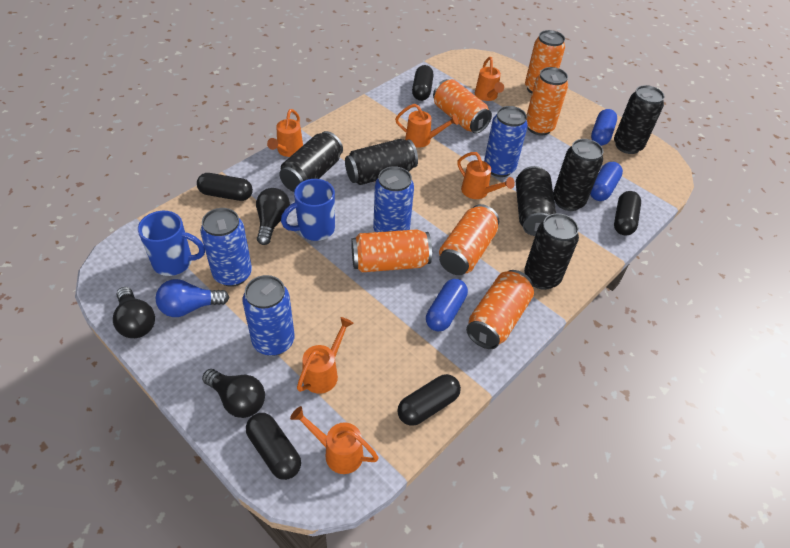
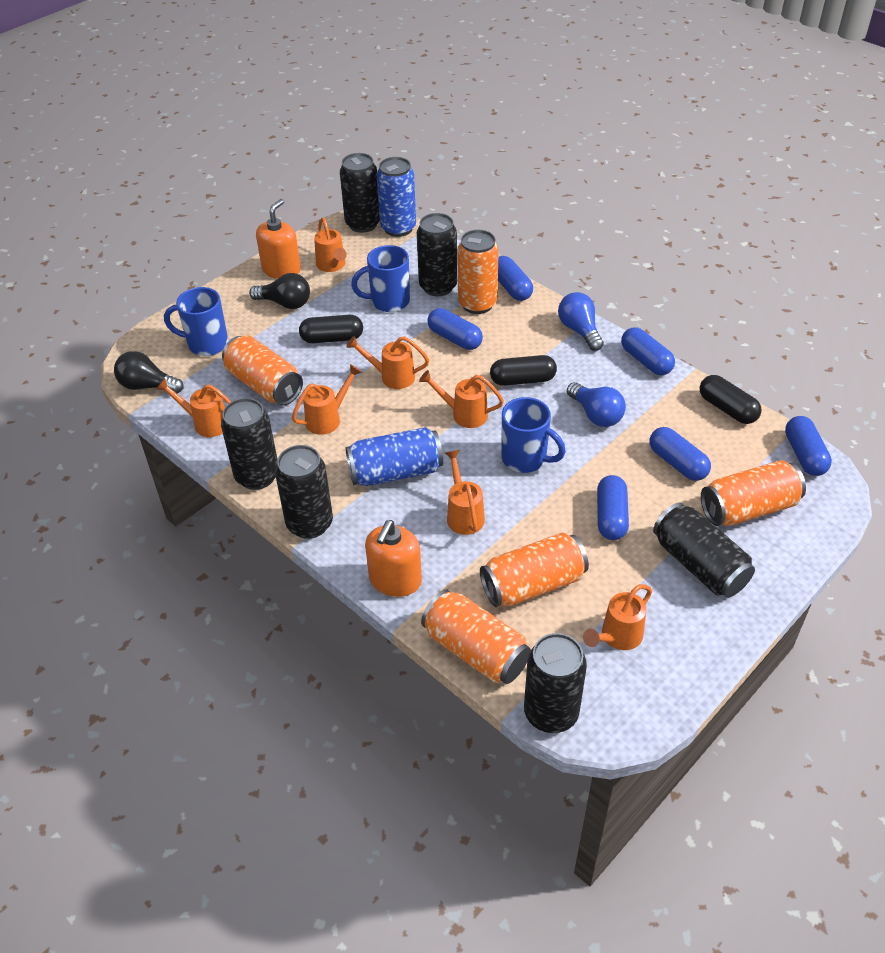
black capsule: [197,173,253,201] [246,413,301,480] [397,374,461,426] [412,65,434,101] [614,191,641,235] = 5 -> [299,315,363,343] [490,355,557,386] [700,375,762,424] = 3
black light bulb: [113,287,155,338] [202,369,265,418] [256,188,290,245] = 3 -> [114,351,183,394] [249,273,310,309] = 2
blue can: [200,208,252,287] [242,275,295,356] [373,166,414,232] [484,106,528,177] = 4 -> [345,427,443,486] [377,157,416,237] = 2
blue capsule: [426,279,468,331] [590,162,623,201] [591,109,617,146] = 3 -> [427,308,483,350] [498,256,533,301] [597,475,629,540] [621,327,675,375] [650,427,711,481] [785,416,832,476] = 6
blue light bulb: [155,279,229,317] = 1 -> [558,292,604,351] [567,382,626,427] = 2
blue mug: [138,211,205,276] [281,179,335,241] = 2 -> [164,287,228,356] [351,245,410,312] [501,397,566,473] = 3
orange can: [351,229,432,272] [433,79,492,134] [439,204,499,275] [466,270,534,349] [525,30,565,94] [526,67,568,135] = 6 -> [222,335,303,405] [421,589,531,684] [457,230,499,314] [480,533,589,607] [701,460,806,526] = 5
orange soap dispenser: none = 0 -> [256,199,301,279] [365,520,422,597] = 2
orange watering can: [267,109,303,157] [290,406,379,474] [297,317,354,394] [395,104,459,148] [457,152,515,199] [475,57,504,101] = 6 -> [156,378,231,437] [292,364,362,435] [314,218,347,272] [347,336,429,389] [419,370,504,428] [445,450,485,535] [583,584,652,650] = 7

